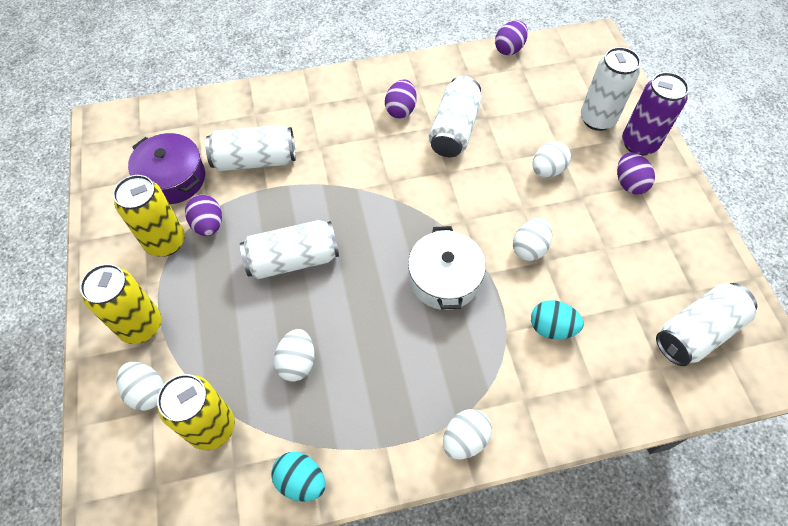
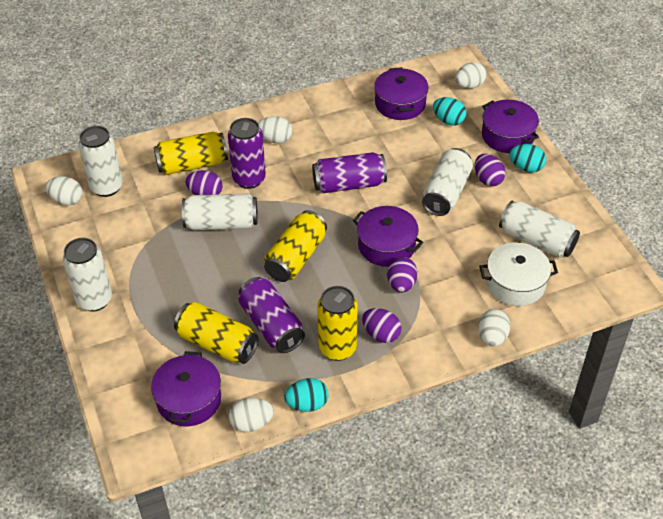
purple can: [622,72,689,156] = 1 -> [228,118,266,189] [238,277,305,353] [312,152,387,193] = 3
purple pot: [128,133,205,204] = 1 -> [151,351,221,426] [353,206,423,267] [374,67,429,120] [482,100,539,153] = 4
turquoise egg: [271,452,326,502] [531,300,584,339] = 2 -> [284,378,329,412] [433,97,467,126] [509,144,546,173] = 3
yellow can: [80,264,161,344] [113,175,185,257] [157,374,235,450] = 3 -> [154,132,228,175] [174,302,259,364] [264,210,327,282] [317,286,358,361] = 4

